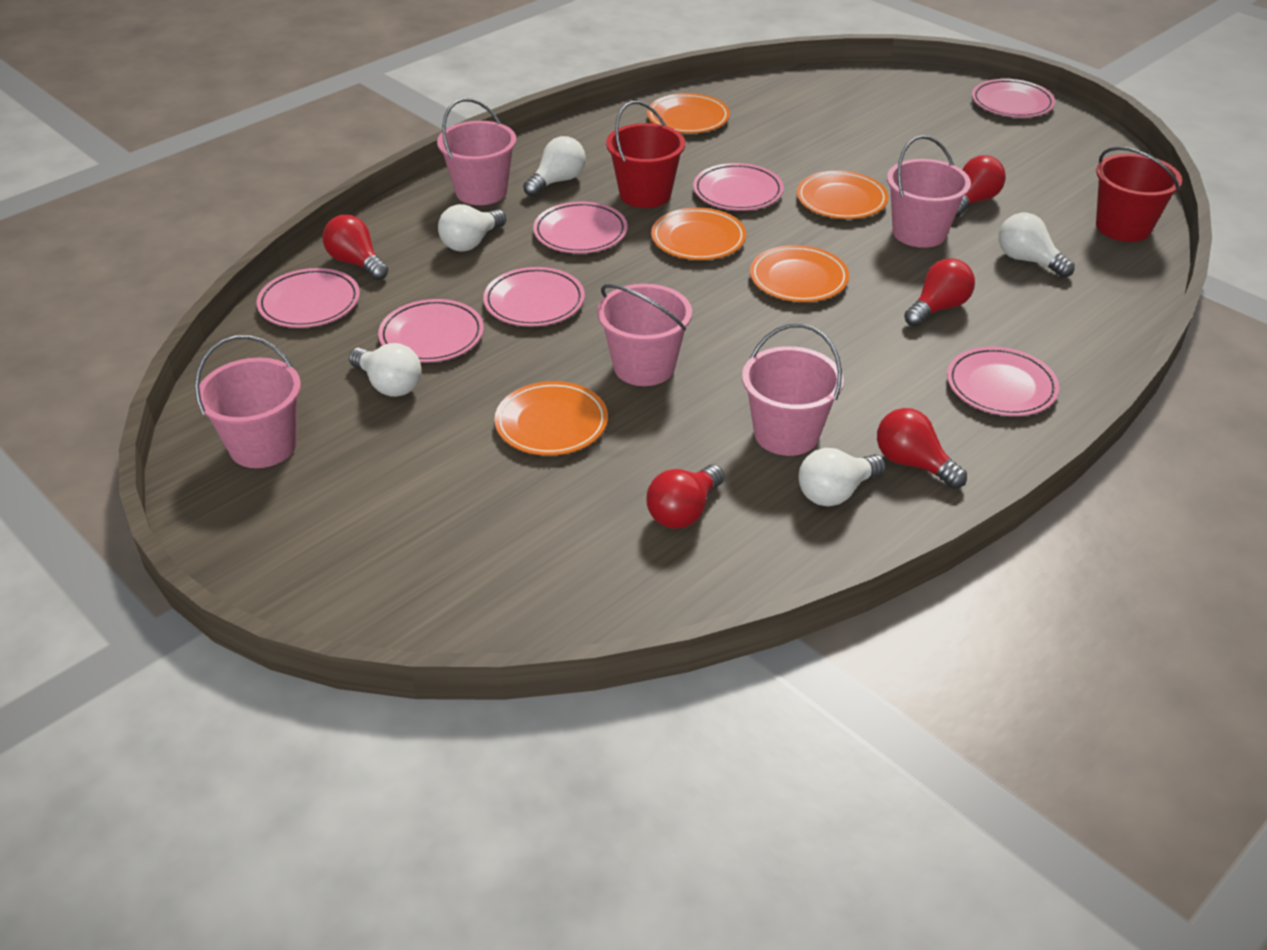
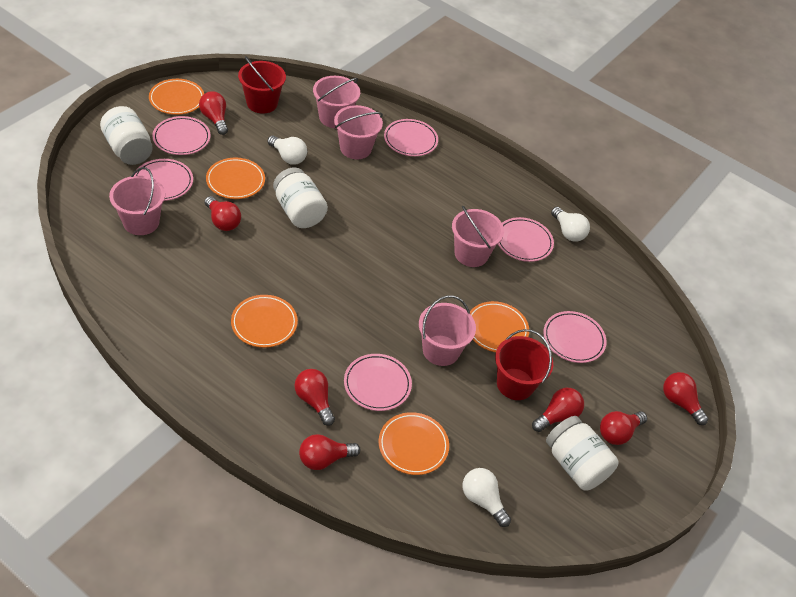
pink plate: [256,268,360,328] [378,299,484,363] [483,267,585,327] [533,202,628,253] [693,163,784,211] [947,347,1059,416] [972,79,1055,118] = 7 -> [134,159,193,201] [152,116,211,155] [344,354,412,411] [384,119,438,156] [498,217,554,262] [543,311,607,363] = 6
red light bulb: [323,215,388,280] [646,464,724,529] [877,408,967,489] [904,258,975,327] [955,155,1006,217] = 5 -> [199,91,228,135] [205,196,241,231] [294,369,335,426] [299,434,360,470] [532,388,584,432] [600,411,647,445] [663,372,708,425] = 7
white jar: none = 0 -> [100,106,153,165] [273,167,328,228] [546,416,619,491] = 3
white light bulb: [349,343,422,397] [438,204,506,252] [523,136,586,197] [798,448,886,506] [999,213,1075,278] = 5 -> [267,136,307,165] [463,468,511,527] [551,207,590,242] = 3

